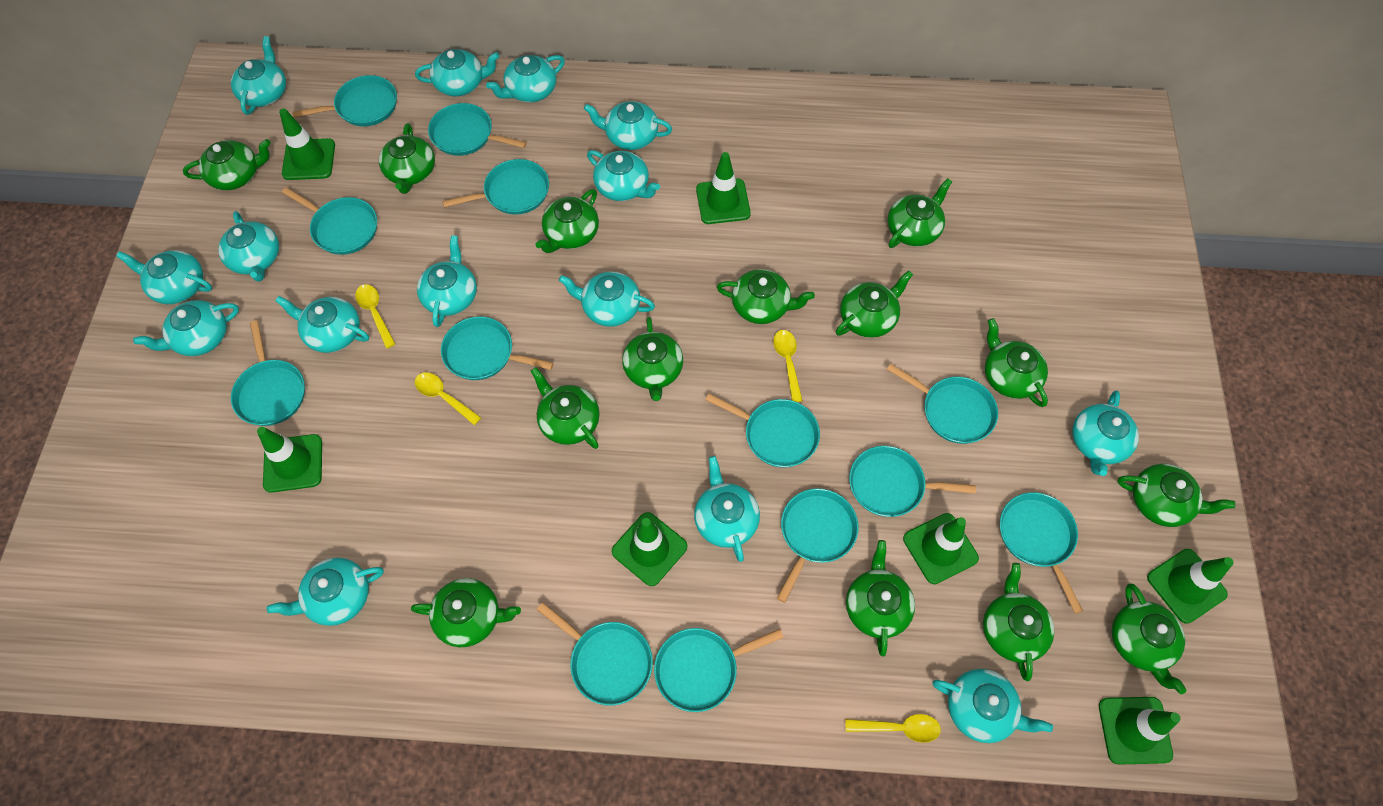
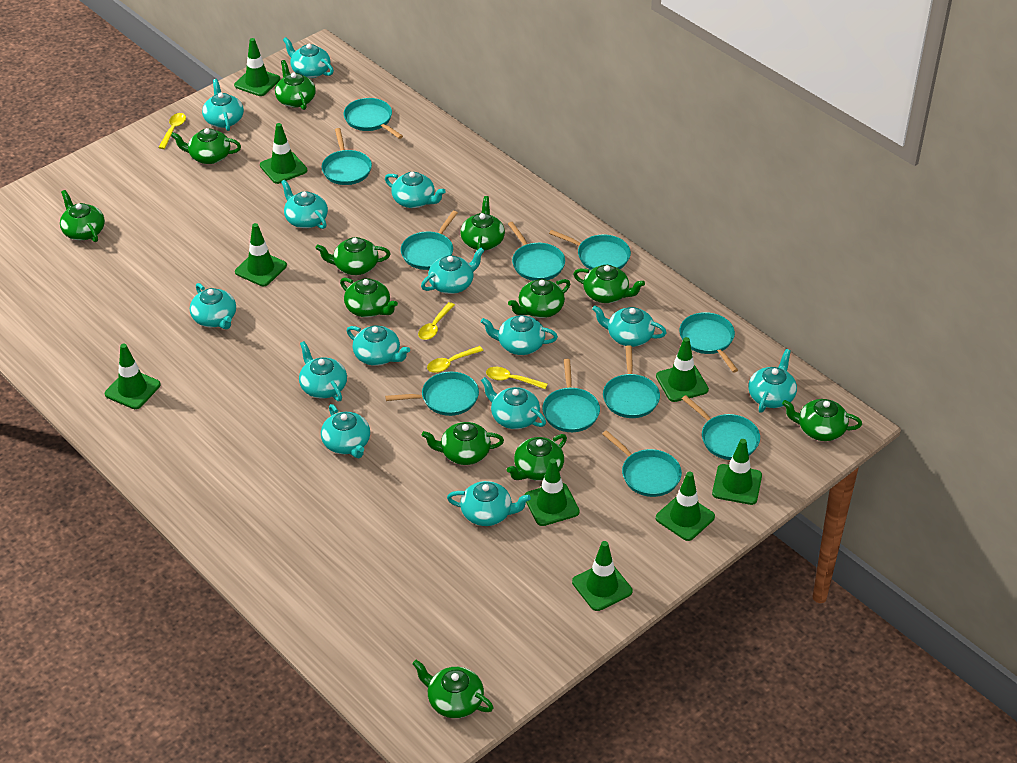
green teapot: [183,139,271,190] [379,123,435,194] [411,578,521,647] [531,367,600,449] [535,189,599,253] [622,317,683,401] [717,269,815,324] [836,270,913,338] [846,540,915,656] [887,178,952,248] [983,563,1054,681] [985,318,1048,407] [1112,584,1187,694] [1118,464,1235,527] = 14 -> [60,190,105,242] [171,128,241,164] [275,60,316,110] [315,237,390,275] [340,278,398,317] [412,660,494,718] [422,422,504,465] [461,196,505,250] [507,434,567,481] [508,279,570,318] [573,265,645,303] [782,399,862,441] = 12
green traffic cone: [257,427,322,493] [279,108,335,180] [611,512,687,586] [696,152,751,224] [903,513,979,584] [1099,697,1181,765] [1147,549,1234,624] = 7 -> [105,344,161,409] [234,38,280,96] [235,223,287,286] [260,123,307,184] [525,459,580,526] [572,541,633,611] [656,337,709,402] [656,472,715,541] [712,439,762,505] = 9
turquoise pan: [231,320,305,426] [282,187,377,255] [292,75,397,126] [428,103,527,156] [441,317,554,380] [442,159,549,215] [537,602,653,706] [654,628,784,712] [706,394,820,468] [777,488,859,603] [849,446,976,517] [886,363,998,444] [1000,492,1083,614] = 13 -> [322,128,372,185] [344,98,403,139] [385,372,479,416] [401,211,458,270] [508,222,565,281] [542,359,600,432] [549,230,631,270] [602,430,682,497] [603,345,660,418] [679,312,738,373] [682,395,760,460] = 11
turquoise teapot: [116,250,212,304] [133,300,239,356] [218,211,279,282] [231,36,286,115] [267,558,384,626] [275,296,369,353] [415,49,500,96] [417,235,477,327] [486,55,565,102] [559,272,655,327] [584,101,672,150] [587,150,660,201] [694,456,760,562] [932,669,1053,743] [1072,390,1139,476] = 15 -> [190,283,236,329] [202,79,244,131] [281,180,328,229] [283,37,334,78] [299,341,347,401] [321,404,370,458] [347,325,410,366] [385,172,446,208] [421,248,484,294] [447,481,531,526] [481,315,558,355] [481,377,546,429] [592,306,667,347] [748,349,797,413] = 14

